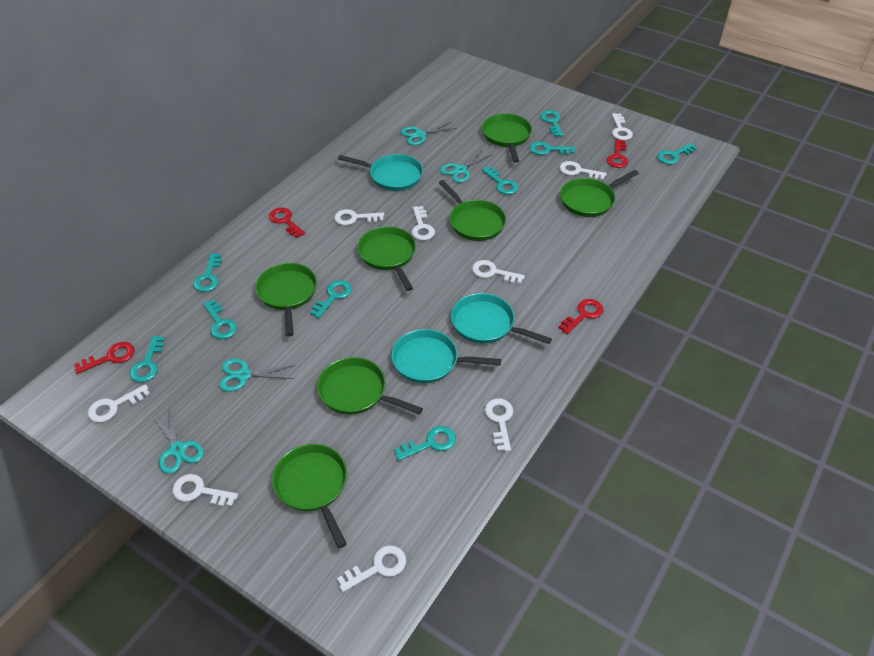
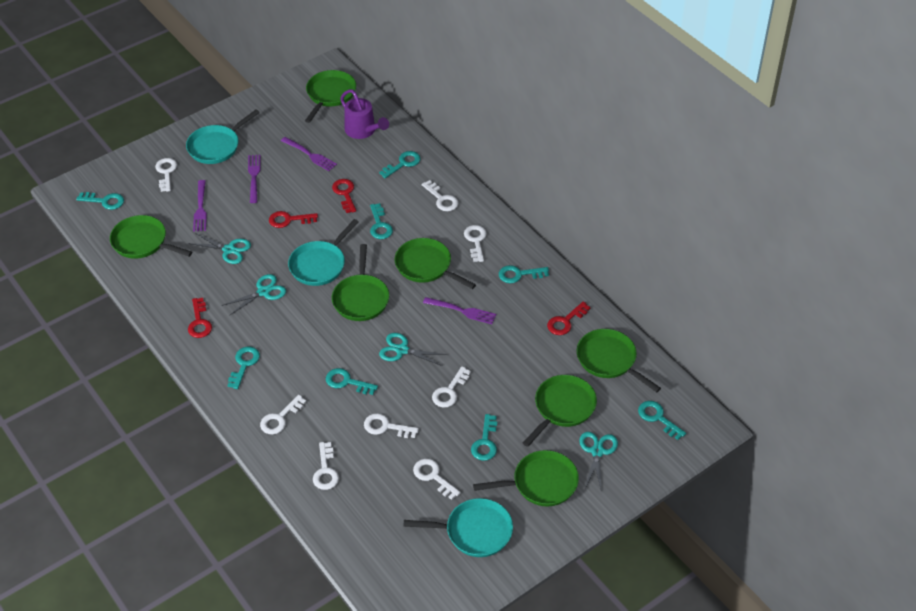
purple fork: none = 0 -> [193,180,207,232] [248,155,261,203] [281,137,337,171] [423,297,496,324] = 4
purple watering can: none = 0 -> [340,89,389,139] = 1
turquoise key: [130,336,165,383] [193,253,222,292] [203,299,237,339] [310,280,352,318] [394,426,456,461] [482,166,519,195] [530,141,576,155] [541,110,564,137] [658,143,697,164] = 9 -> [76,192,124,210] [227,347,260,389] [326,368,378,395] [370,203,393,239] [379,151,421,178] [471,414,497,461] [499,265,549,283] [638,401,686,440] = 8
white key: [88,384,150,422] [172,474,238,507] [334,209,384,225] [337,545,406,592] [411,206,435,240] [472,260,525,284] [485,398,513,451] [560,161,607,180] [612,113,633,140] = 9 -> [155,158,177,192] [260,395,306,435] [313,442,339,490] [364,413,419,438] [413,459,461,500] [422,180,458,211] [432,366,471,408] [464,225,487,262] = 8

